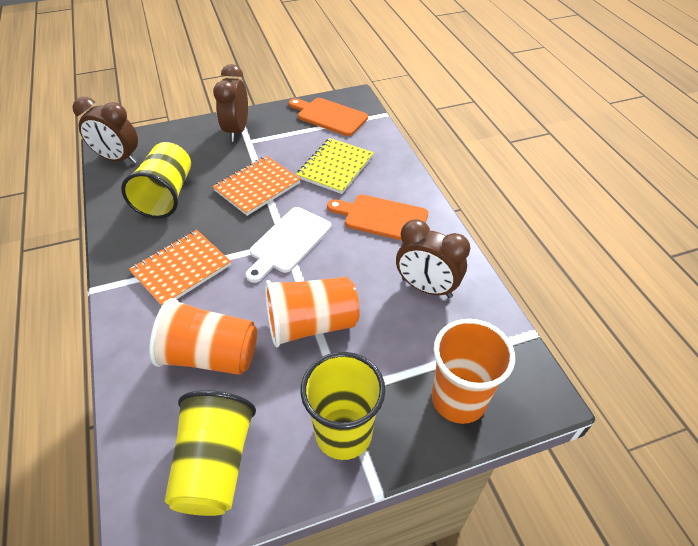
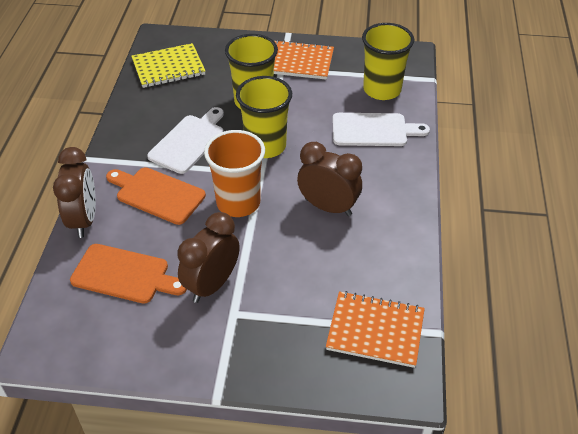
orange cup: [149,298,257,375] [265,277,360,347] [432,319,515,424] = 3 -> [204,130,265,217] = 1
white cutting board: [246,207,331,283] = 1 -> [147,107,224,174] [333,113,430,146] = 2

